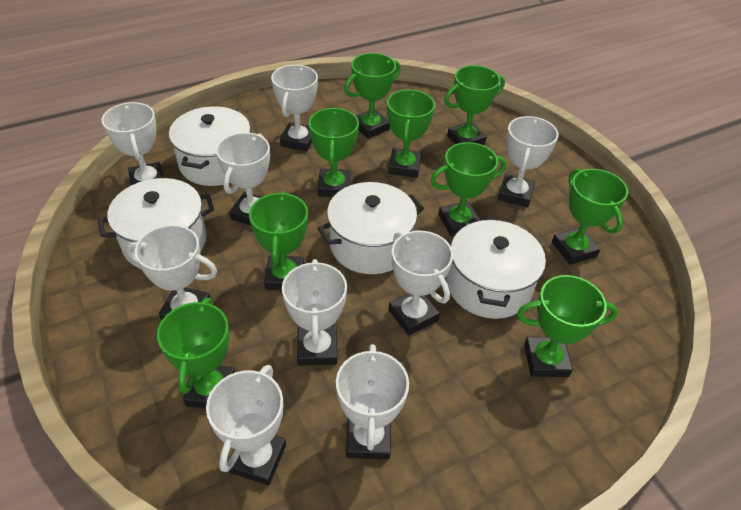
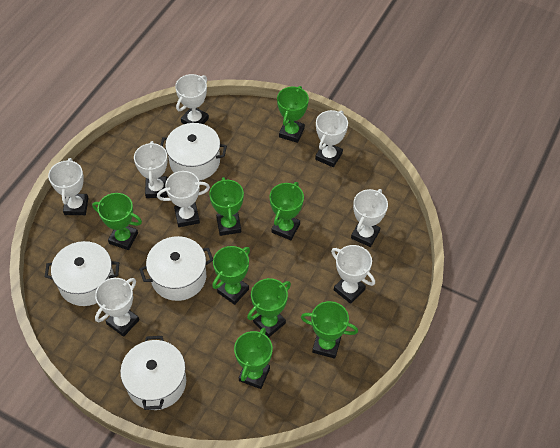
green trophy: [157,298,235,408] [249,191,308,290] [309,108,359,197] [344,53,401,139] [387,90,435,178] [430,142,506,236] [444,65,505,145] [517,275,618,377] [552,169,628,265] = 9 -> [92,193,142,250] [209,177,244,236] [212,246,250,305] [234,328,273,389] [247,278,291,337] [270,182,304,240] [277,86,309,143] [301,301,358,359] = 8
white trophy: [102,102,163,185] [126,225,217,321] [206,365,286,485] [216,132,270,225] [271,65,318,151] [282,259,347,366] [336,344,409,459] [388,231,453,335] [498,116,558,207] = 9 -> [48,158,88,215] [95,278,139,337] [134,141,168,198] [157,171,210,227] [175,74,209,124] [315,110,348,167] [331,245,375,304] [351,189,388,247] = 8

